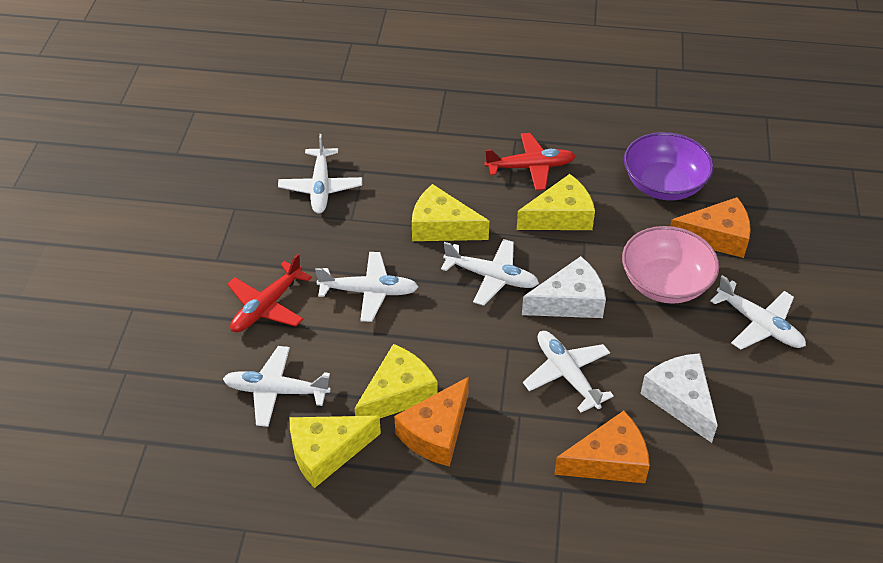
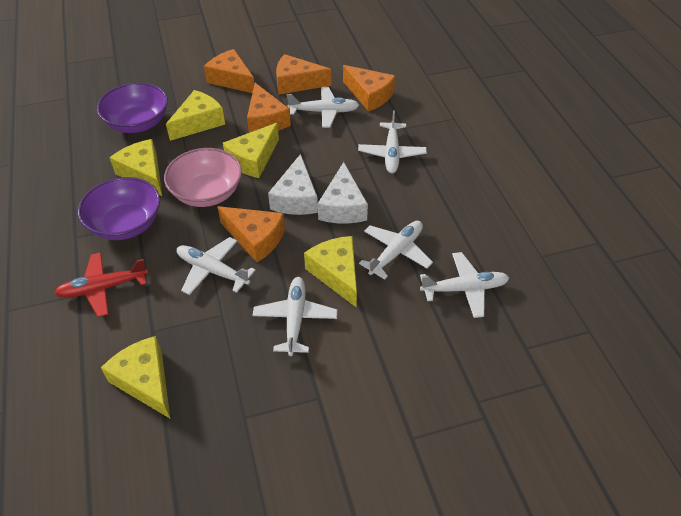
orange cheese: [394,377,469,466] [554,411,650,483] [670,197,751,258] = 3 -> [204,49,254,93] [217,206,285,262] [247,83,291,133] [276,54,331,94] [343,65,395,111] = 5
purple bowl: [624,132,714,200] = 1 -> [78,177,160,240] [97,83,168,133] = 2
red plane: [227,254,312,332] [484,133,576,191] = 2 -> [54,252,148,317] = 1
yellow cheese: [290,416,381,488] [355,344,438,418] [412,184,489,241] [517,174,595,230] = 4 -> [101,336,170,418] [109,139,162,196] [166,90,225,141] [223,123,279,178] [304,236,357,307] = 5

